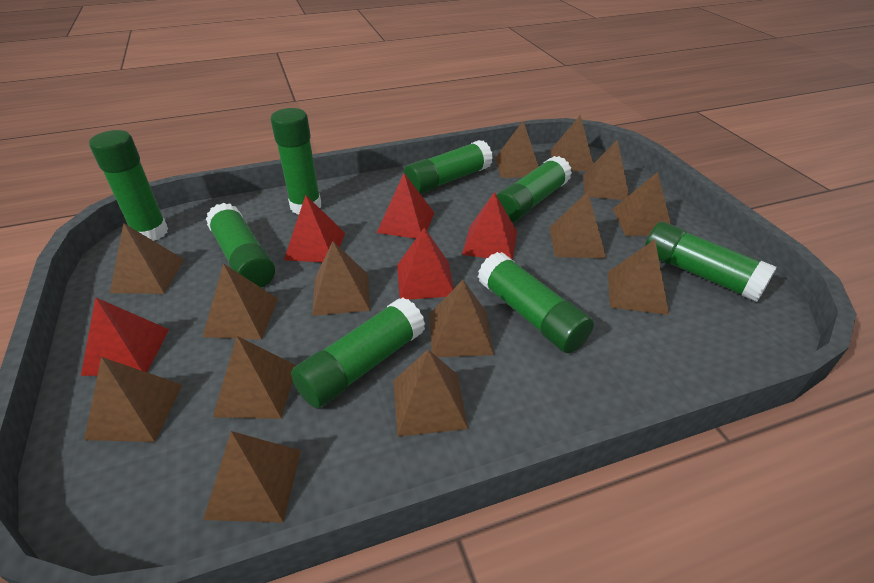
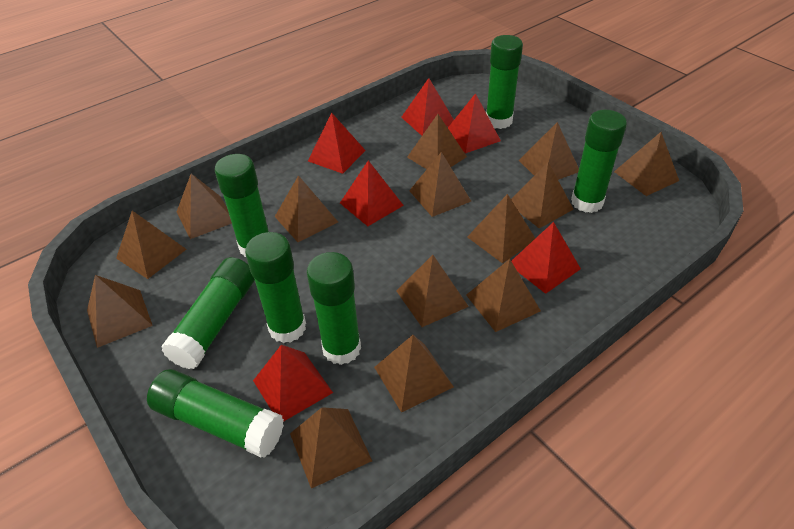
green glue stick: [89,130,168,241] [206,203,275,287] [270,108,321,214] [291,298,425,409] [403,140,493,194] [478,252,594,353] [497,156,572,222] [645,222,777,302] = 8 -> [147,369,284,458] [161,257,255,369] [215,154,269,257] [245,232,306,343] [307,252,361,365] [486,35,523,129] [571,110,627,213] = 7
red pyramid: [81,297,169,376] [284,195,345,262] [377,173,434,239] [397,228,454,299] [462,192,517,260] = 5 -> [253,345,333,422] [308,113,366,174] [340,160,404,226] [401,78,454,136] [448,93,501,153] [511,222,581,294] = 6

